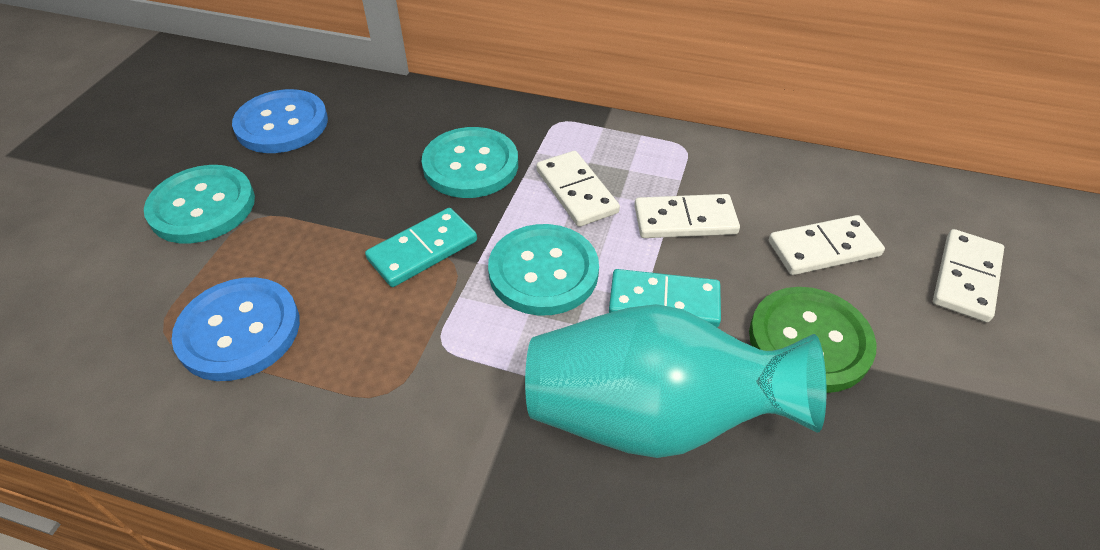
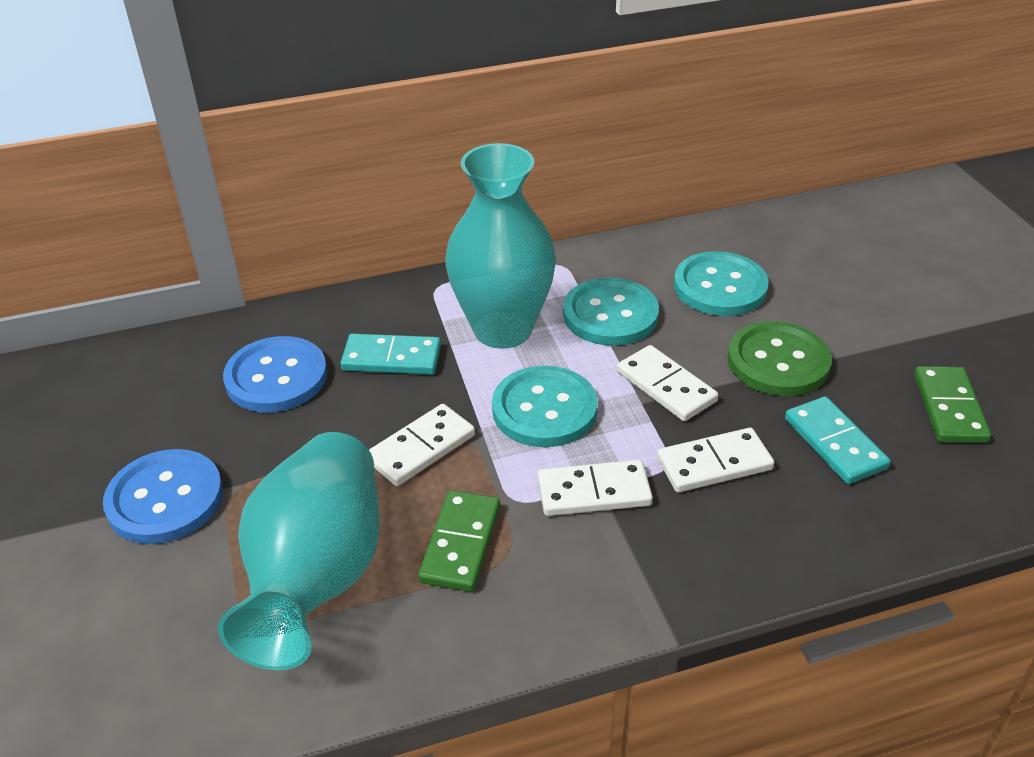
green domino: none = 0 -> [418,490,500,592] [914,366,991,443] = 2
turquoise vase: [525,304,827,458] = 1 -> [218,432,380,670] [445,143,556,349] = 2

